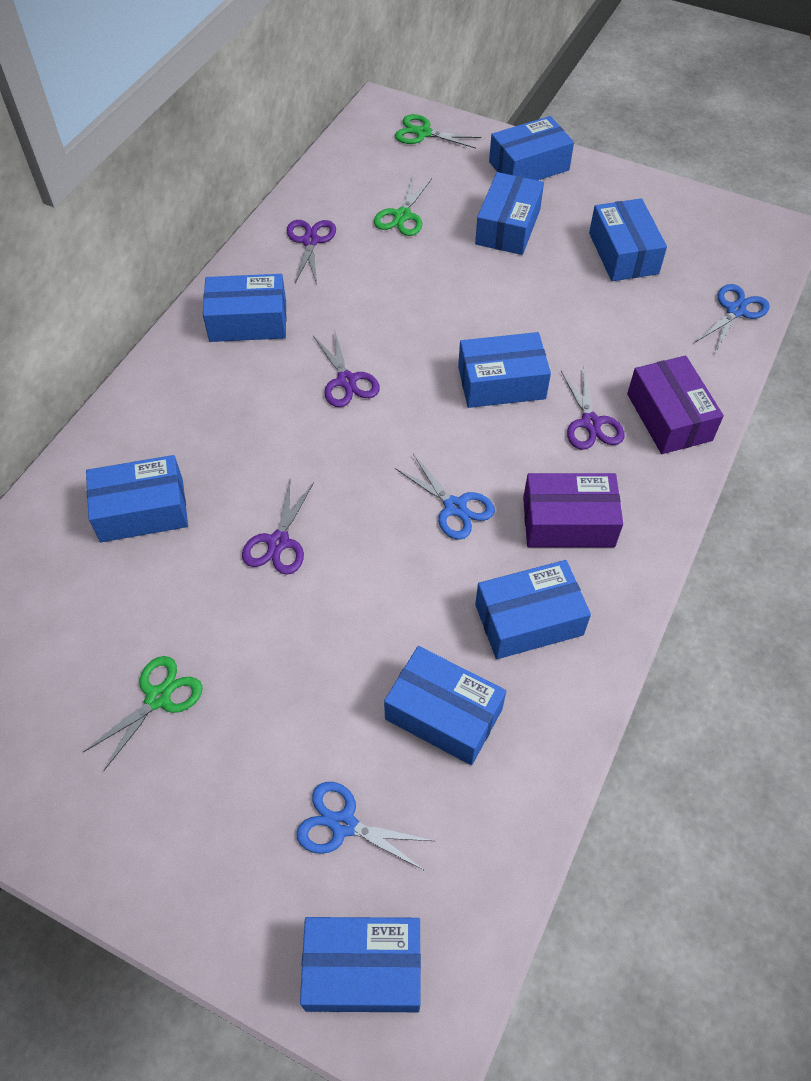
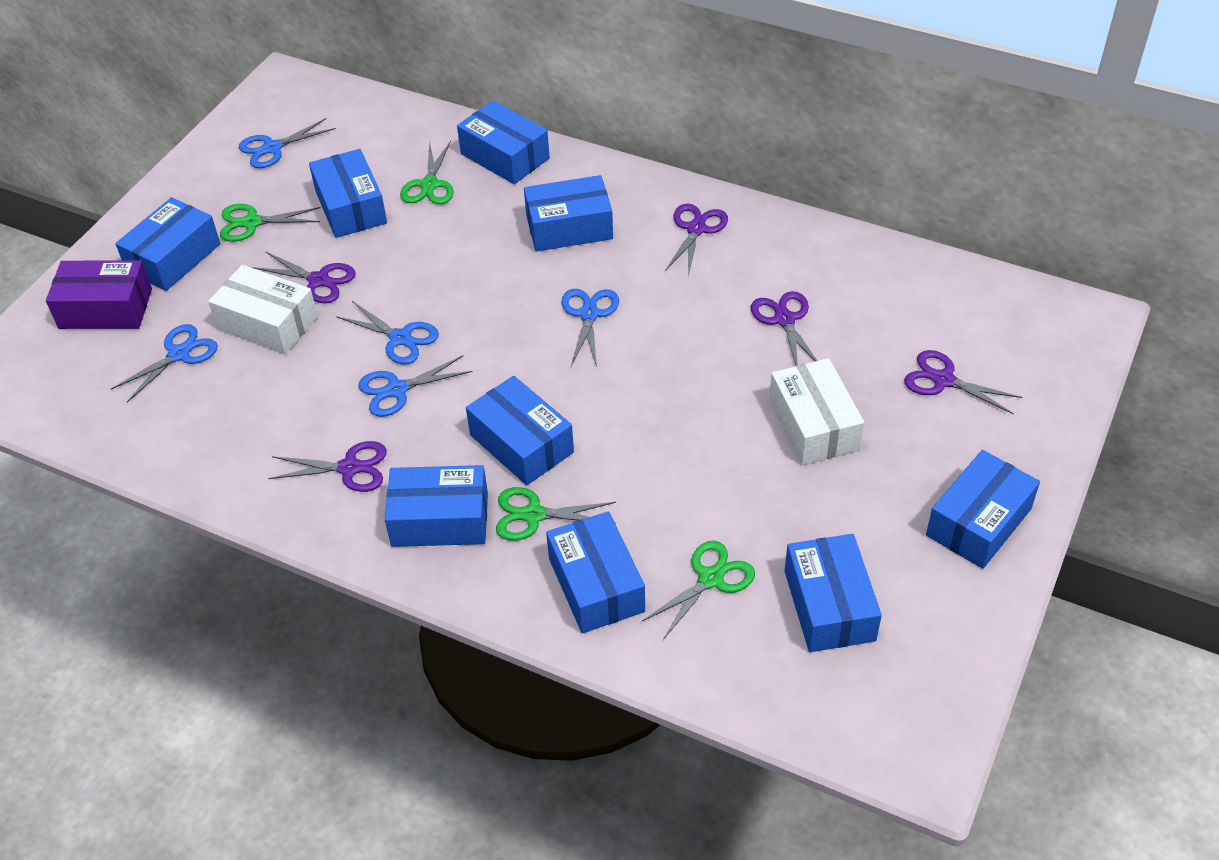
blue scissors: [296,782,434,871] [395,454,495,540] [695,284,770,353] = 3 -> [111,324,218,402] [239,118,336,168] [336,301,439,365] [358,355,472,417] [561,289,619,367] = 5
green scissors: [83,656,203,771] [374,176,432,236] [395,114,481,148] = 3 -> [220,204,320,242] [400,141,454,204] [496,487,616,541] [642,541,755,640] = 4
purple box: [523,473,623,547] [627,356,724,454] = 2 -> [46,260,152,329] = 1
purple scissors: [242,480,314,575] [287,220,336,284] [313,329,380,407] [561,368,625,450] = 4 -> [252,251,356,303] [268,441,387,492] [665,204,728,276] [751,291,817,366] [904,350,1022,415] = 5
white box: none = 0 -> [208,265,318,354] [769,358,864,465] = 2

